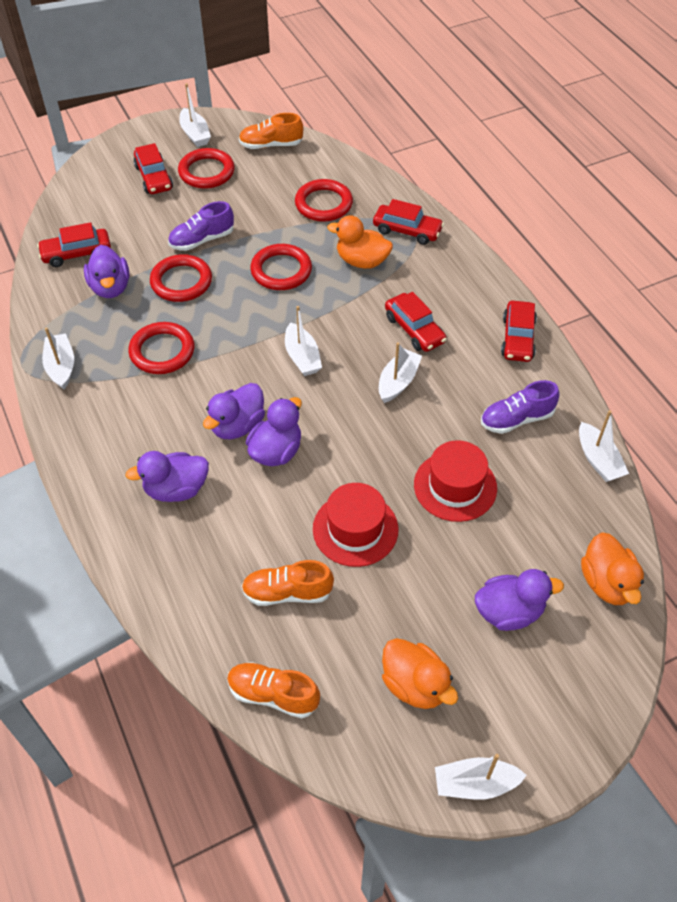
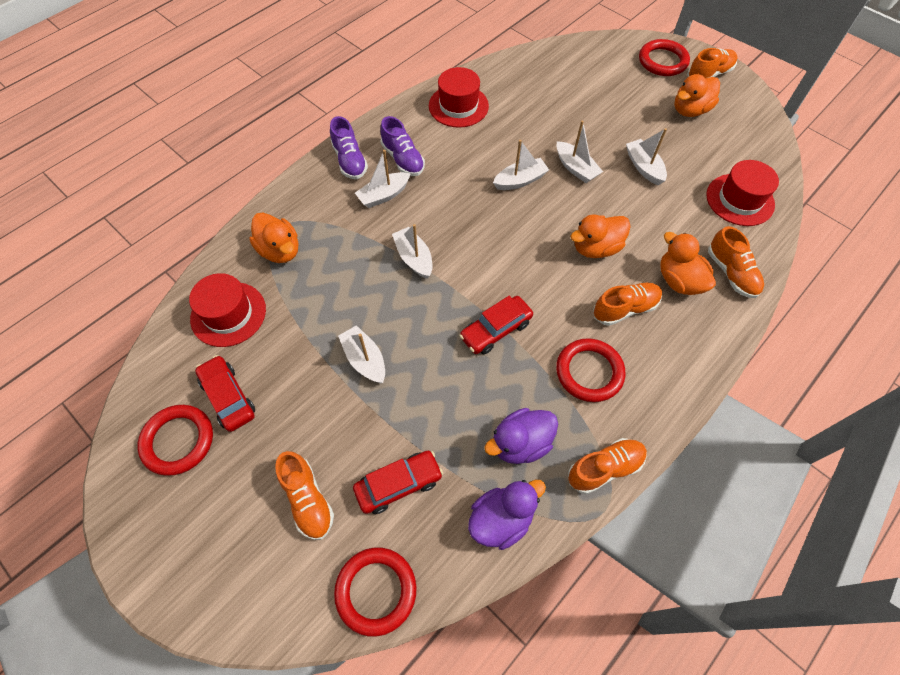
orange duck: [327,215,393,269] [382,638,458,709] [581,532,644,605] = 3 -> [249,212,298,263] [570,214,631,258] [660,232,716,295] [674,74,720,117] = 4
orange shoe: [227,662,320,718] [239,113,303,149] [241,560,334,606] = 3 -> [275,451,334,540] [568,438,647,494] [593,283,662,326] [687,48,738,78] [708,226,764,298] = 5
purple duck: [84,245,130,298] [125,451,209,502] [203,383,265,439] [246,397,302,466] [475,569,564,631] = 5 -> [468,480,546,550] [484,408,558,464] = 2
red car: [37,222,111,267] [133,143,173,194] [373,199,444,245] [385,292,447,352] [501,301,537,362] = 5 -> [195,355,255,432] [353,451,443,514] [459,296,533,354] = 3
red hat: [313,483,398,567] [414,440,497,522] = 2 -> [189,273,266,347] [429,67,489,128] [706,160,779,226] = 3
red ring: [128,322,194,374] [150,254,212,302] [178,148,235,189] [250,244,312,290] [295,179,353,222] = 5 -> [137,405,213,476] [334,547,416,637] [556,338,625,402] [639,39,690,76] = 4

